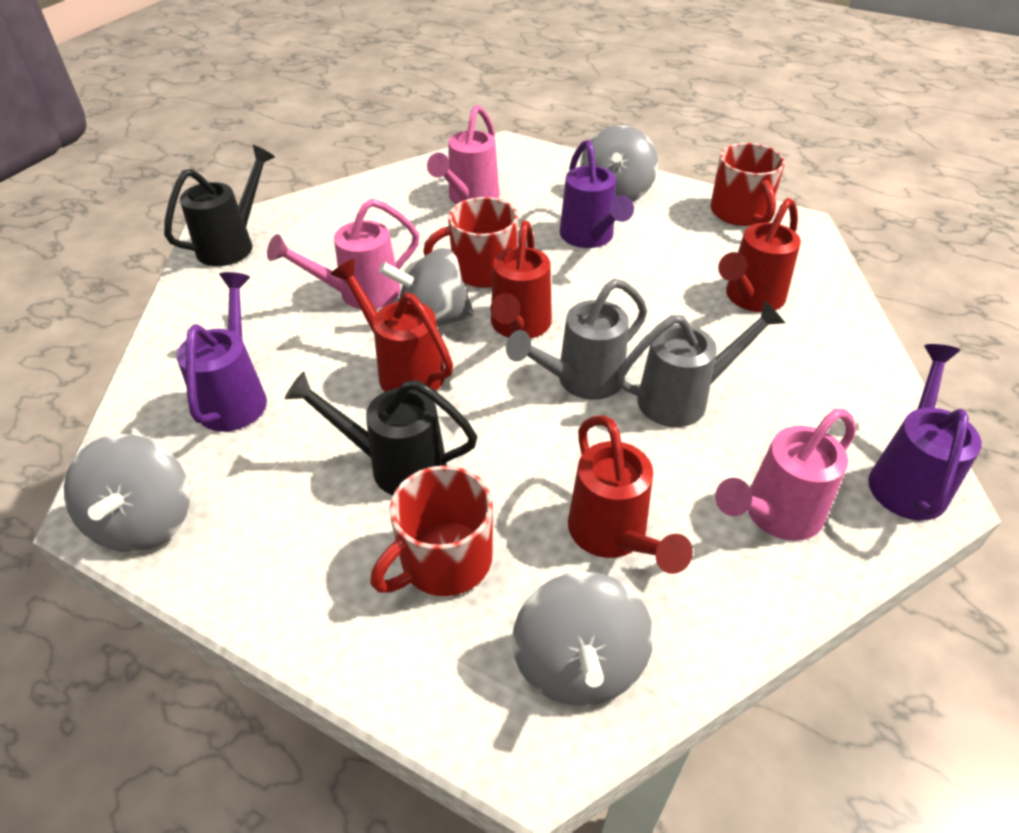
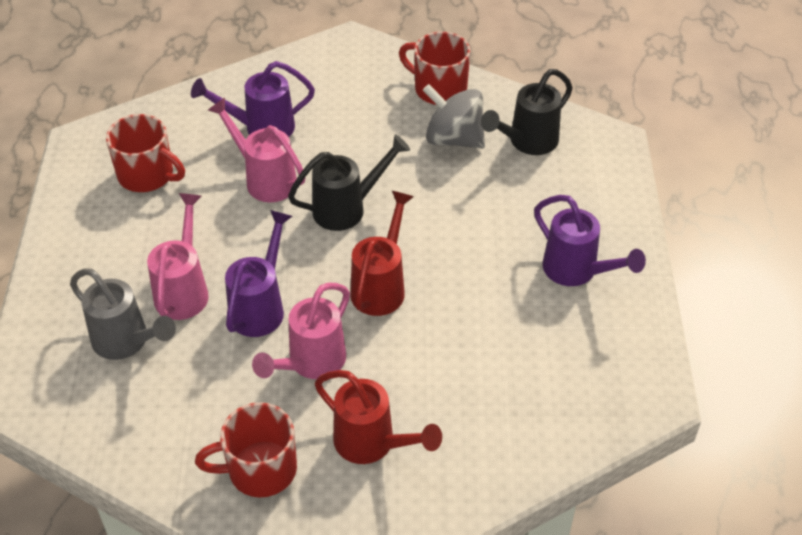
grey spinning top: [64,434,190,552] [379,248,474,327] [512,572,654,706] [580,125,658,202] = 4 -> [423,84,485,149] = 1
grey watering can: [506,279,647,400] [617,300,785,427] = 2 -> [70,268,176,360] = 1
red watering can: [331,259,453,392] [491,221,552,339] [568,415,693,574] [718,198,801,312] = 4 -> [314,370,442,464] [350,191,414,316] = 2

